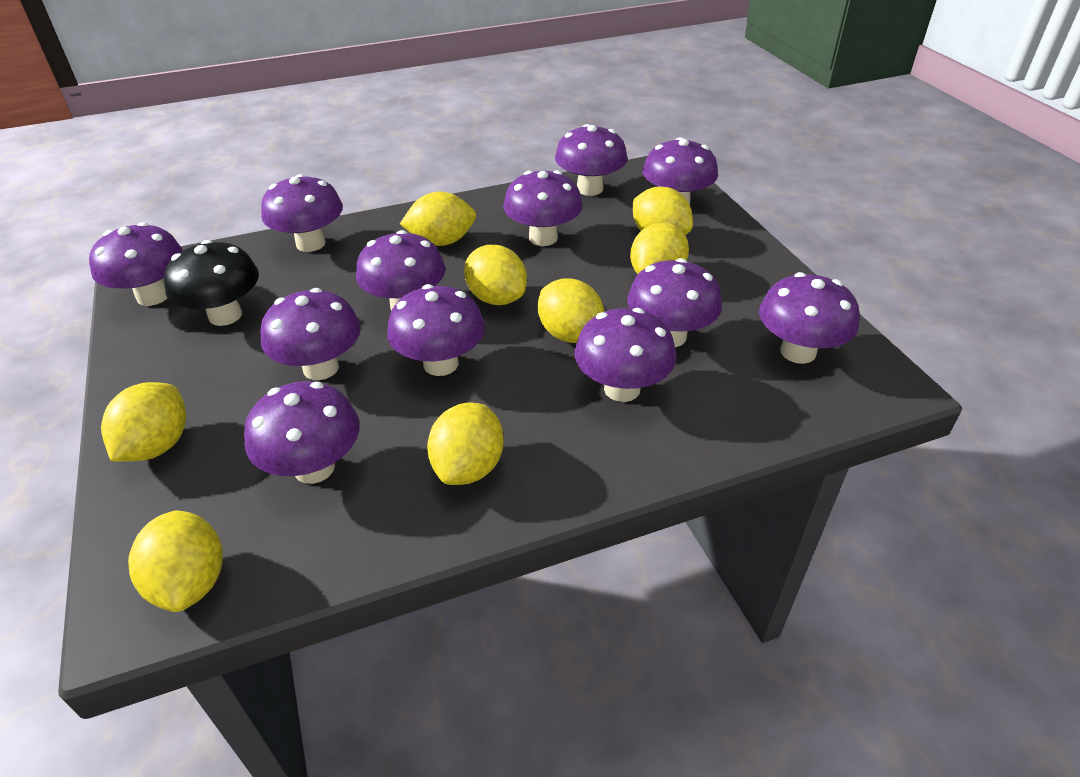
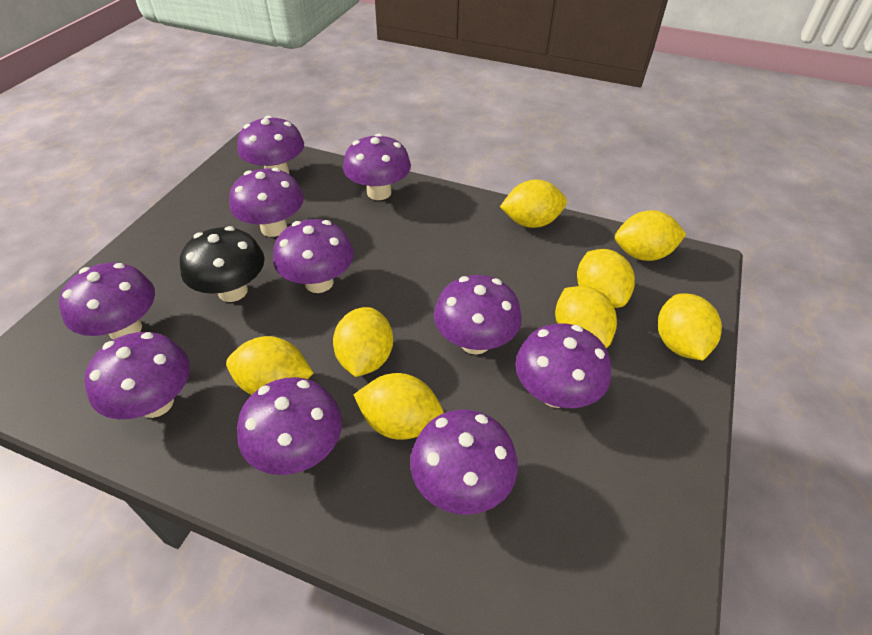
purple mushroom: [89,222,183,306] [244,381,360,484] [260,288,361,380] [261,174,343,252] [356,230,445,310] [387,284,485,376] [503,170,583,246] [555,124,627,196] [574,308,676,402] [627,258,722,347] [643,137,718,205] [759,272,859,364] = 12 -> [59,263,155,340] [84,332,190,419] [229,168,304,237] [237,115,304,174] [237,377,342,475] [273,219,354,293] [343,134,411,200] [410,409,518,515] [434,275,522,355] [515,323,611,408] = 10

